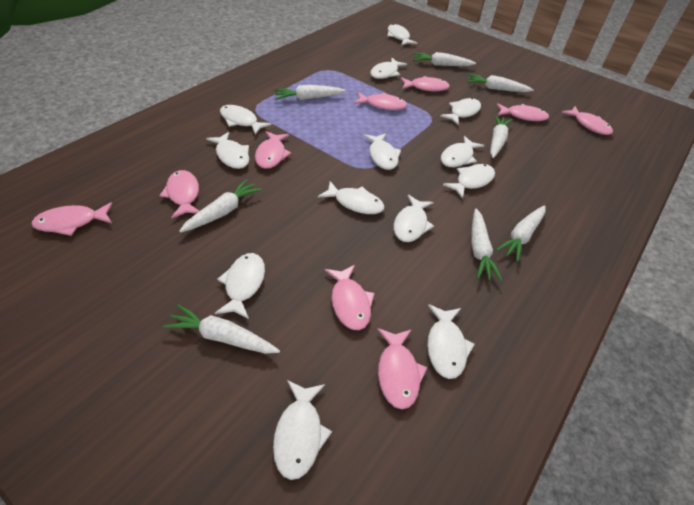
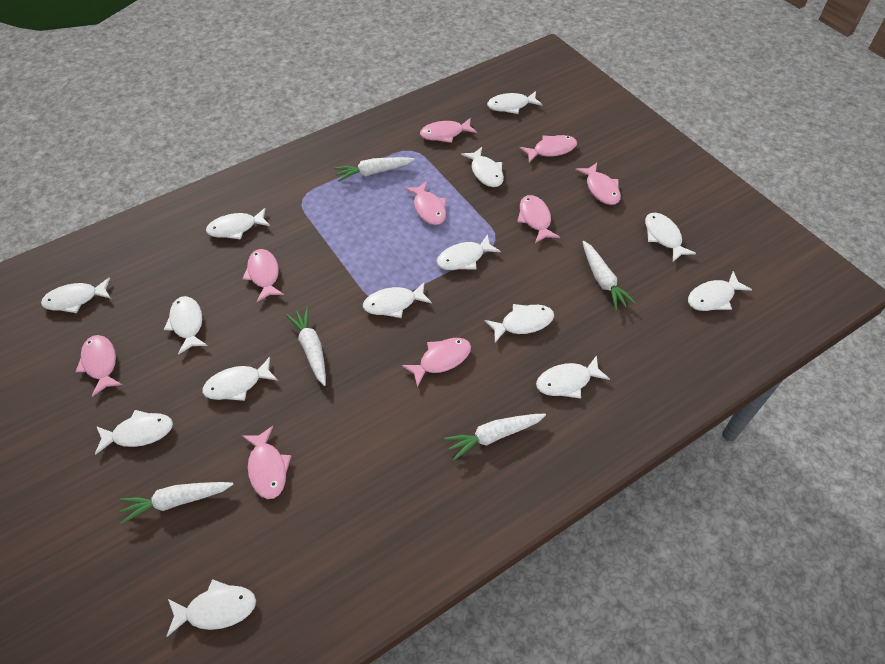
white carrot: [163,305,280,354] [179,179,262,233] [274,85,346,100] [414,52,476,66] [467,74,534,92] [471,209,503,281] [490,115,512,158] [496,205,545,262] = 8 -> [120,482,233,524] [286,307,326,386] [334,157,415,182] [444,414,546,460] [582,241,636,310] = 5
white fish: [206,132,250,169] [215,253,265,319] [220,105,272,135] [273,380,332,480] [318,181,385,214] [364,133,401,170] [370,57,407,79] [387,24,417,46] [394,195,434,242] [427,304,475,379] [440,98,481,125] [441,136,484,167] [443,164,495,199] = 13 -> [41,277,111,313] [95,410,173,455] [164,296,208,354] [166,579,256,637] [202,357,278,401] [206,208,270,239] [363,282,432,318] [436,234,501,270] [461,147,504,187] [484,304,554,343] [487,91,543,114] [536,355,610,398] [645,212,696,262] [688,271,752,311] = 14

